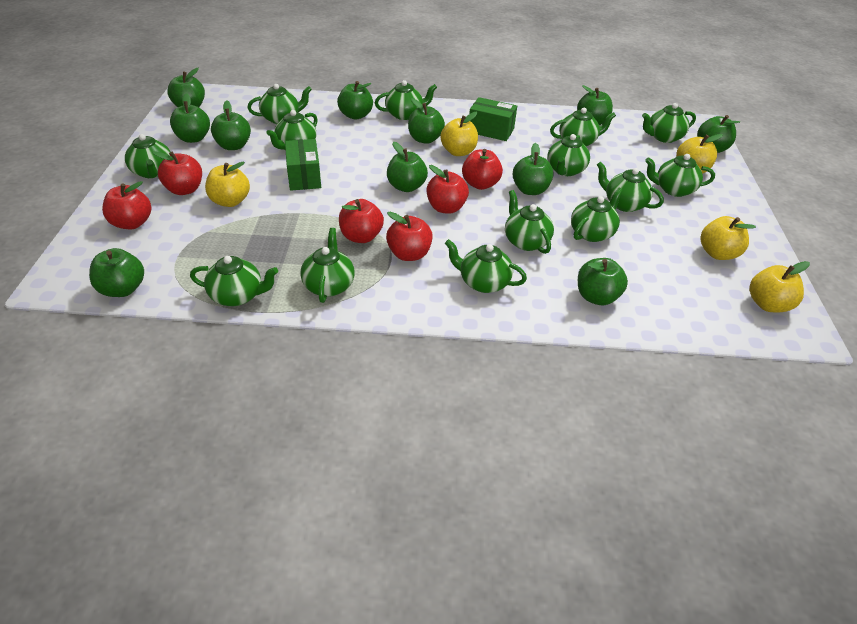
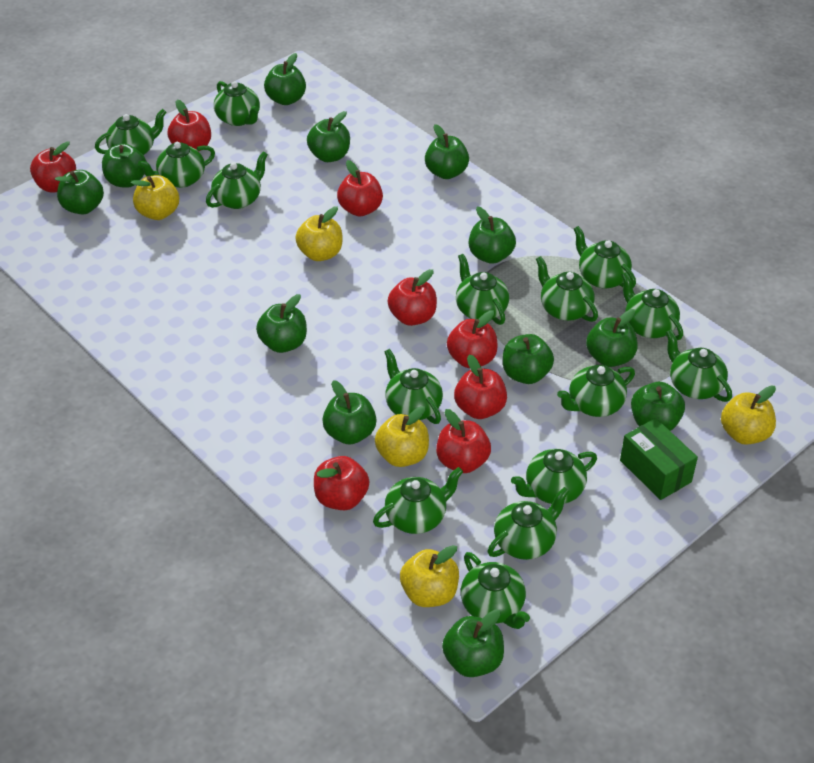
green apple: [89,248,144,297] [167,68,205,107] [170,93,210,143] [211,100,251,150] [337,81,373,120] [387,142,428,192] [408,98,445,144] [512,143,554,195] [577,85,613,125] [578,258,628,305] [697,115,740,153] = 11 -> [55,170,104,214] [102,144,147,188] [256,294,307,353] [264,53,306,105] [307,111,350,162] [322,380,377,445] [425,124,469,179] [442,609,504,677] [469,207,516,264] [503,334,554,384] [586,309,638,367] [631,382,685,431] = 12
green box: [285,139,321,191] [469,97,517,141] = 2 -> [620,418,698,500] = 1
green teapot: [125,134,171,178] [190,256,278,306] [247,84,312,124] [267,110,318,150] [300,228,355,303] [375,80,437,120] [445,239,527,293] [505,190,554,254] [547,134,590,176] [550,108,616,146] [571,188,623,242] [597,162,664,212] [642,103,696,143] [645,154,715,197] = 14 -> [95,109,166,155] [138,142,215,188] [206,151,268,209] [214,81,260,126] [373,467,463,534] [384,349,443,424] [456,254,509,325] [461,552,530,629] [488,487,569,560] [511,449,597,504] [536,256,598,322] [557,365,635,417] [574,226,636,289] [621,272,683,340] [666,330,732,402] = 15
red apple: [102,181,151,229] [152,151,202,195] [339,199,384,243] [386,212,433,261] [426,165,469,214] [462,149,503,190] = 6 -> [30,141,76,193] [168,100,211,151] [314,456,369,510] [337,160,383,217] [388,269,437,326] [436,409,491,473] [447,310,498,368] [454,354,507,419] = 8

